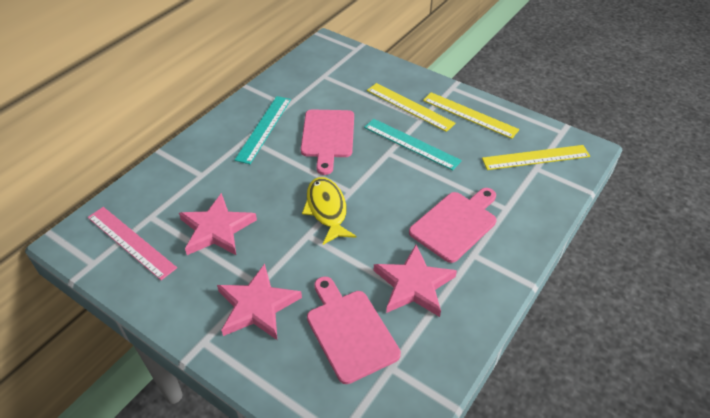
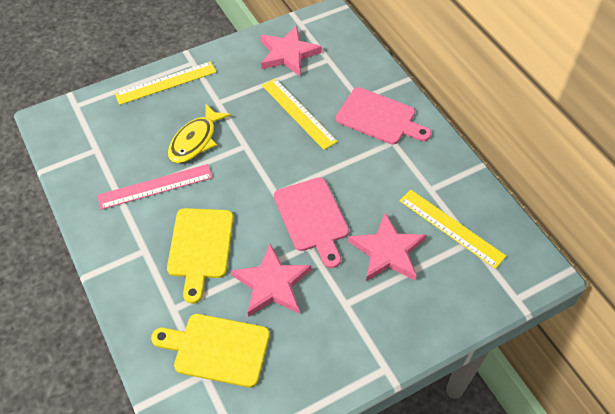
pink cutting board: [301,109,354,175] [307,276,401,384] [409,188,496,263] = 3 -> [274,177,349,268] [336,87,431,144] = 2
turquoise ruler: [235,96,291,164] [364,119,462,171] = 2 -> none = 0
yellow cutting board: none = 0 -> [151,314,270,387] [167,208,234,304] = 2

